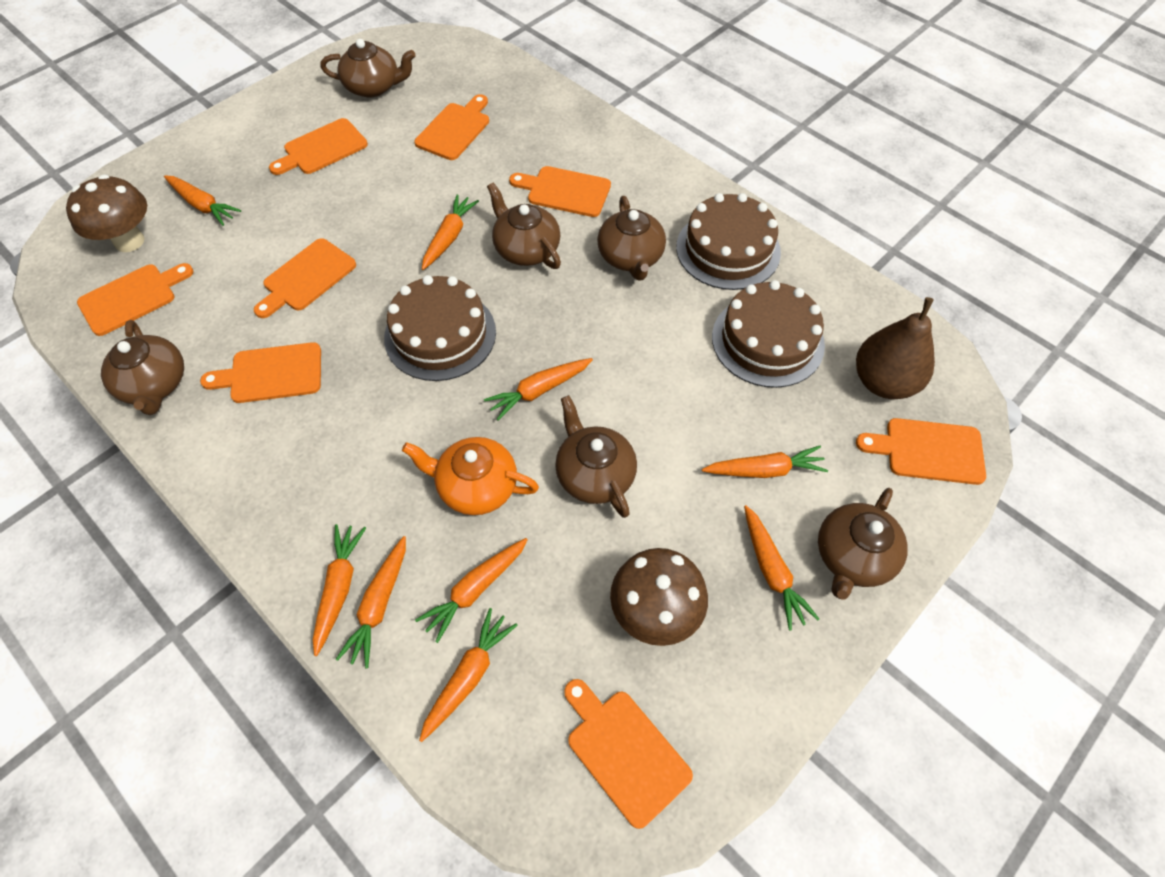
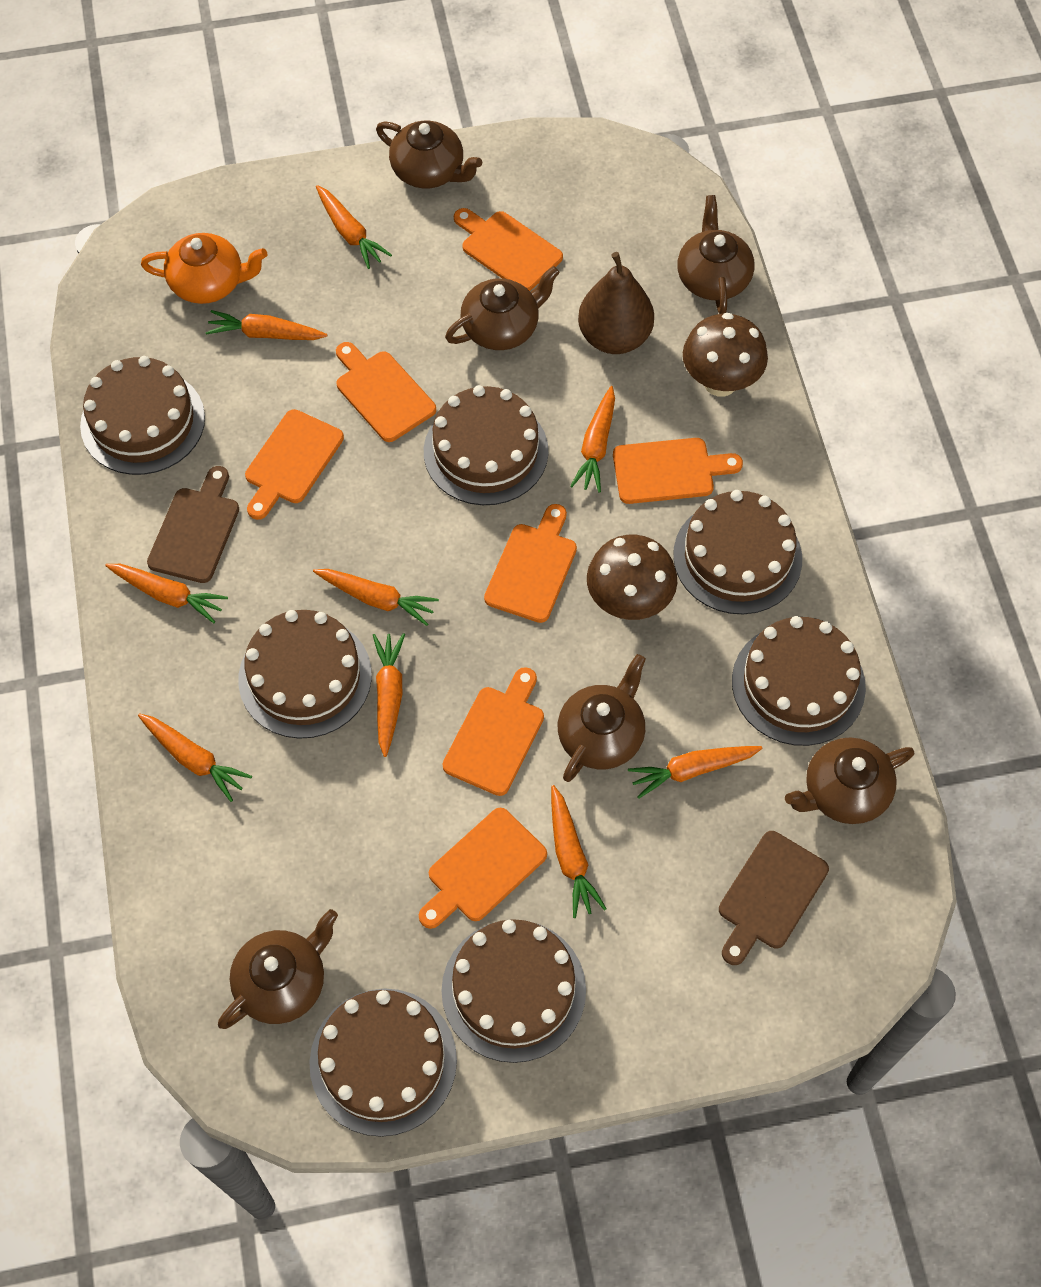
brown cake: [384,275,496,381] [676,193,781,290] [712,280,825,388] = 3 -> [80,356,205,475] [238,610,372,739] [309,989,457,1137] [424,385,548,505] [441,919,586,1063] [673,490,802,614] [732,616,866,746] = 7
brown cutting board: none = 0 -> [147,466,239,583] [719,831,829,965] = 2
orange cutting board: [77,263,193,336] [200,342,321,403] [254,238,356,318] [269,118,368,175] [414,94,489,160] [509,166,611,217] [564,679,693,829] [856,418,986,485] = 8 -> [245,409,344,520] [336,342,436,442] [419,808,547,929] [443,667,544,796] [454,208,563,291] [484,504,577,623] [613,438,743,504] = 7

